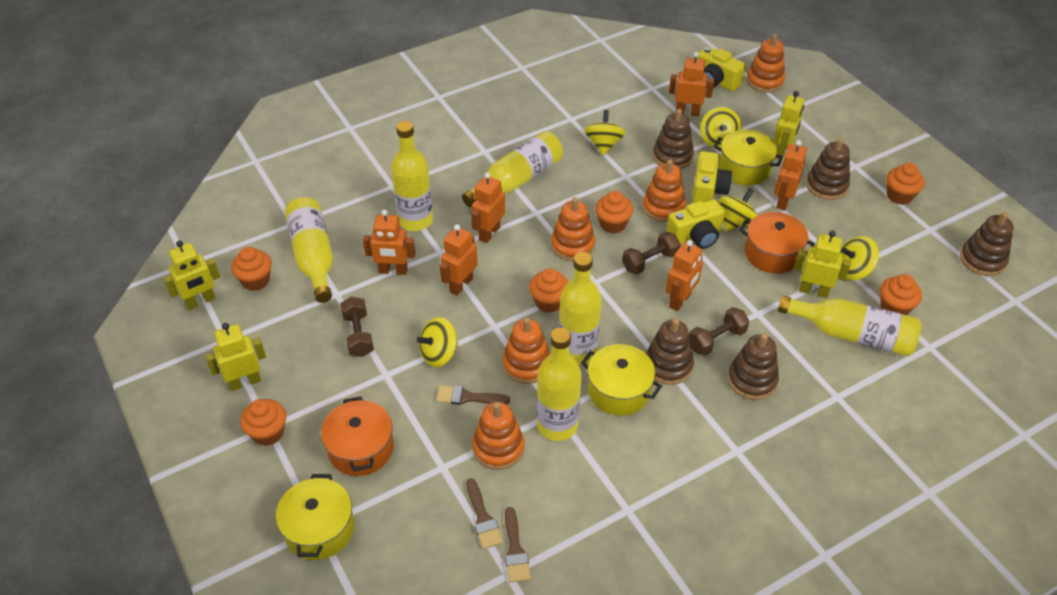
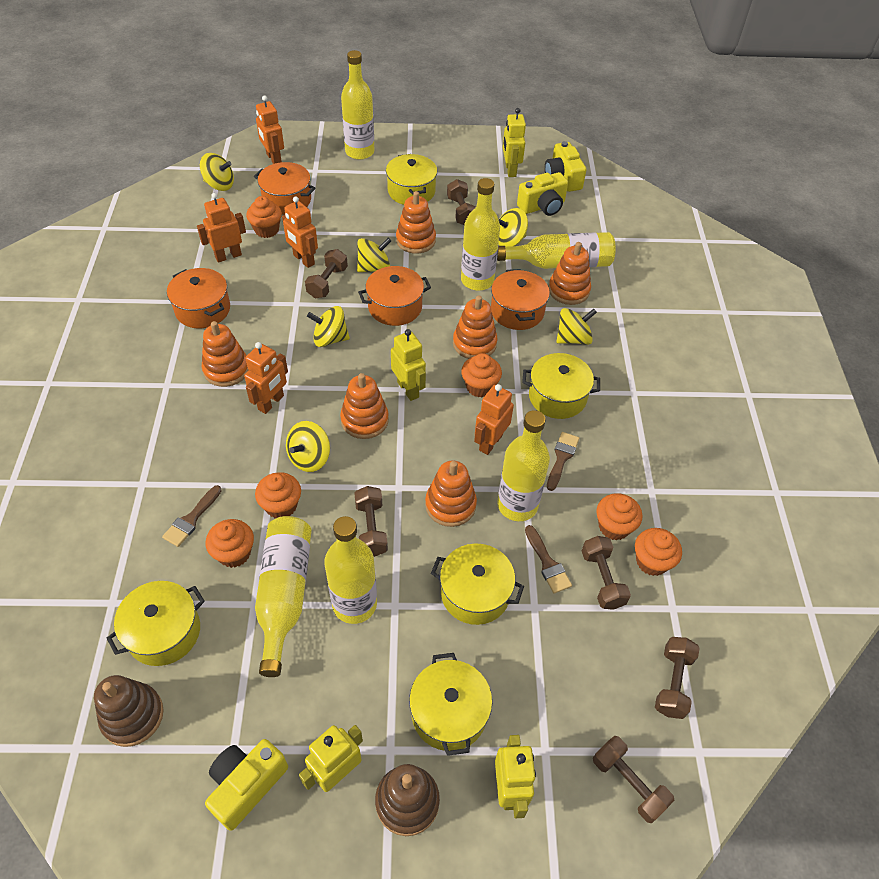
brown dumbbell: [340,297,374,357] [622,232,681,275] [689,307,750,356] = 3 -> [305,249,348,298] [354,486,388,557] [447,179,476,225] [582,536,631,610] [593,736,674,823] [655,637,700,719] = 6
brown stacking toy: [646,318,694,385] [653,109,694,169] [728,333,779,400] [806,138,850,200] [960,212,1014,276] = 5 -> [94,675,164,747] [375,764,440,836] = 2
orange pot: [321,396,394,476] [739,212,815,274] = 2 -> [167,268,230,328] [254,162,316,215] [358,266,431,326] [491,269,550,330] = 4
orange robot: [363,210,415,275] [440,224,478,296] [471,172,505,243] [666,240,703,311] [669,52,714,116] [775,140,807,211] = 6 -> [197,193,246,263] [244,342,288,414] [256,96,284,164] [282,196,318,268] [474,384,514,455] = 5
orange stacking toy: [472,402,525,470] [502,317,551,384] [551,197,595,261] [642,159,686,222] [746,34,785,92] = 5 -> [202,321,249,387] [340,373,389,439] [396,191,436,254] [425,461,477,527] [453,295,498,359] [549,242,591,305] = 6
yellow pot: [276,474,354,560] [581,344,662,416] [714,130,783,185] = 3 -> [106,581,205,666] [386,154,437,205] [409,653,492,756] [431,544,524,625] [522,353,600,419] = 5
yellow spinning top: [416,317,458,367] [584,110,626,155] [700,107,742,148] [719,188,758,231] [840,236,879,280] = 5 -> [200,153,234,191] [286,421,330,472] [307,306,350,347] [357,238,391,272] [498,208,528,247] [556,308,597,345] = 6

